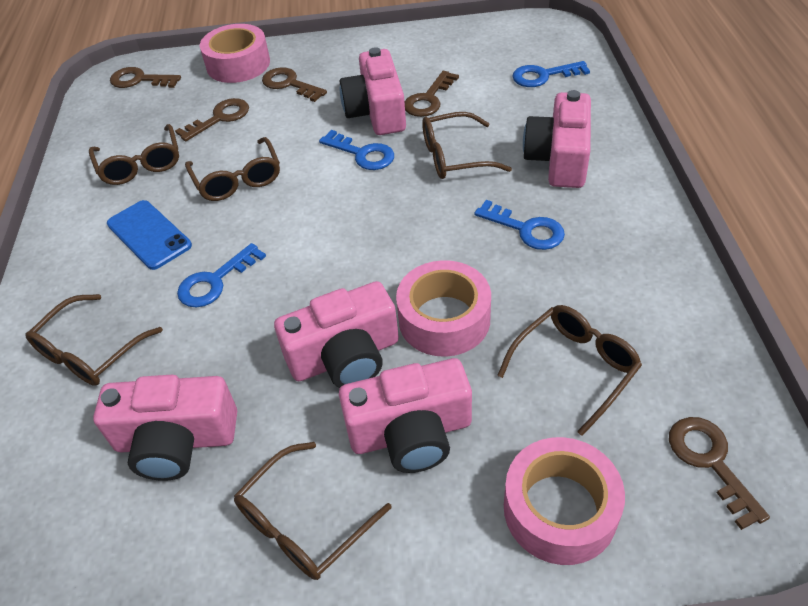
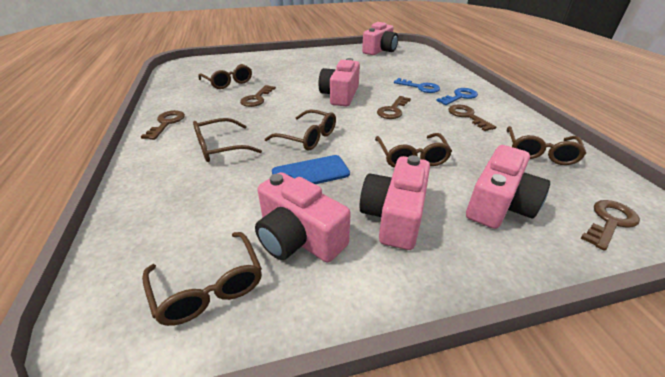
blue key: [177,243,266,307] [319,130,394,170] [474,200,565,250] [512,61,590,87] = 4 -> [394,78,440,93] [436,88,478,105] = 2
pink tape: [200,24,270,83] [396,260,491,357] [504,437,625,565] = 3 -> none = 0

